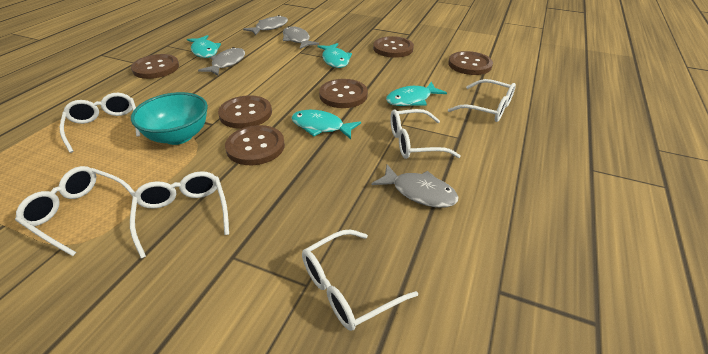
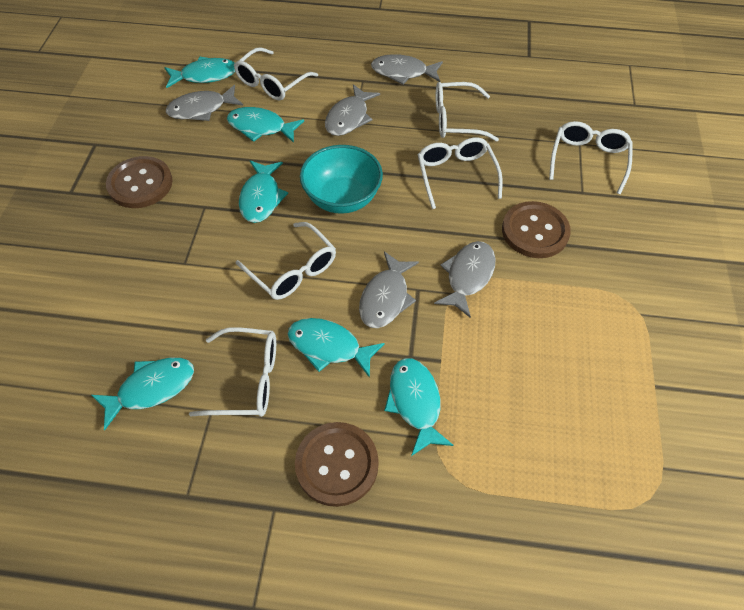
brown button: [131,54,179,79] [218,95,272,129] [225,125,285,165] [319,79,368,108] [373,36,414,58] [448,51,493,75] = 6 -> [106,156,173,208] [295,422,379,507] [502,201,571,258] = 3
grey fish: [198,47,245,76] [243,15,288,35] [283,26,319,49] [372,165,458,208] = 4 -> [166,85,243,121] [325,84,380,136] [359,251,419,328] [371,54,443,84] [434,241,496,318] = 5
turquoise fish: [187,35,221,58] [292,110,361,139] [317,43,352,68] [386,82,447,106] = 4 -> [91,358,194,430] [164,57,235,88] [227,107,304,143] [239,160,288,223] [288,318,385,378] [384,358,454,456] = 6

